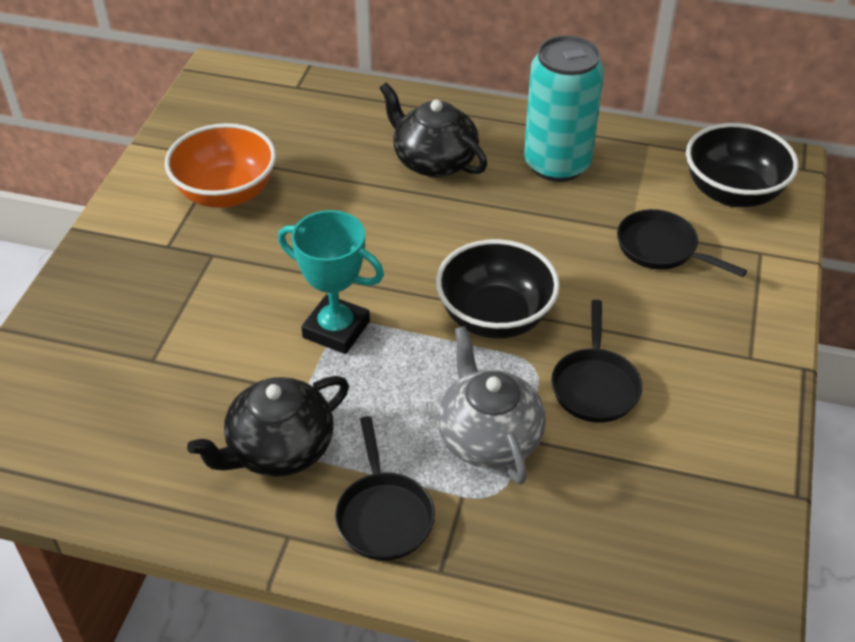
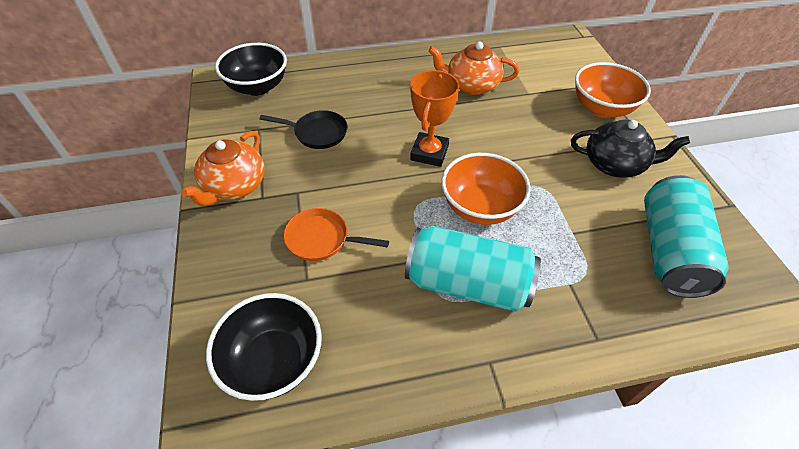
black pan: [335,416,435,561] [551,300,642,423] [617,209,747,277] = 3 -> [260,110,347,149] = 1
black teapot: [187,376,349,477] [380,83,487,177] = 2 -> [571,120,690,178] = 1
grey teapot: [437,326,546,485] = 1 -> none = 0
orange bowl: [165,123,276,208] = 1 -> [441,153,531,225] [575,62,651,118] = 2
orange pan: none = 0 -> [283,208,389,261] = 1
orange teapot: none = 0 -> [181,131,265,206] [428,42,519,95] = 2
orange trophy: none = 0 -> [410,70,459,167] = 1
turquoise can: [524,35,604,182] = 1 -> [405,226,541,312] [644,175,729,298] = 2
turquoise trophy: [278,210,384,354] = 1 -> none = 0

